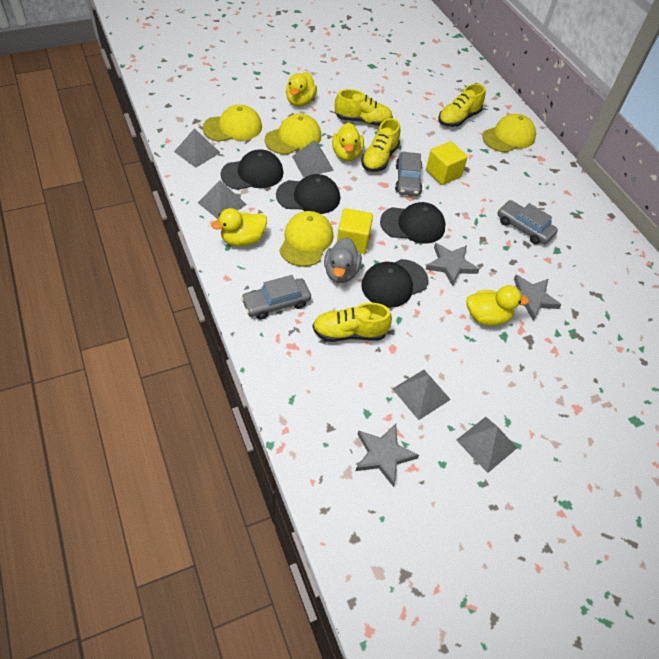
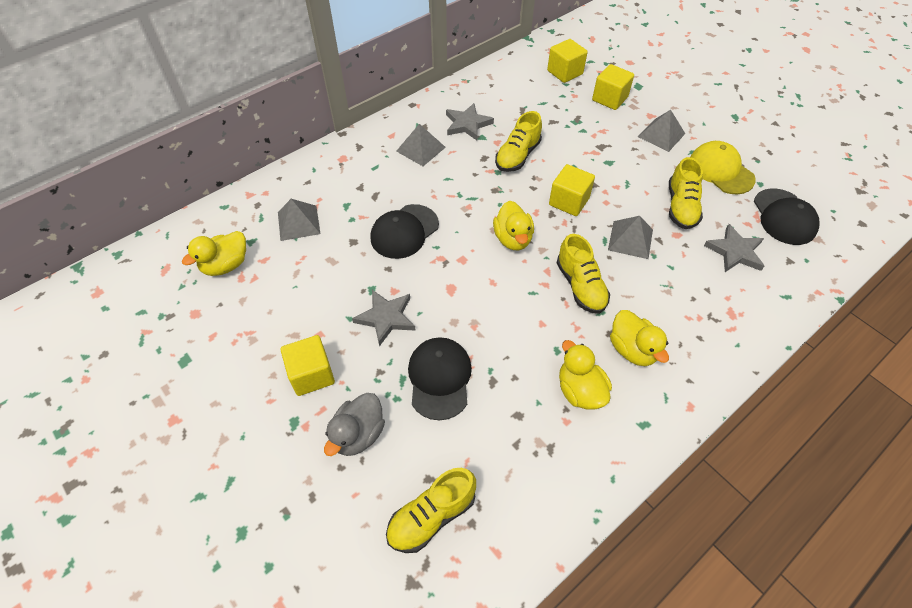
black cap: [220,149,284,190] [276,174,340,214] [361,259,428,308] [380,202,446,244] = 4 -> [370,204,439,259] [408,337,472,420] [754,189,820,245] = 3
grey car: [241,275,311,320] [395,152,422,196] [498,200,558,244] = 3 -> none = 0
grey pyramid: [174,128,220,168] [198,180,247,220] [292,140,334,177] [392,370,451,420] [456,417,517,473] = 5 -> [278,199,320,241] [396,124,446,166] [608,216,653,259] [638,110,685,152] = 4
yellow cap: [202,105,262,142] [265,114,321,155] [279,211,334,267] [482,114,536,153] = 4 -> [690,141,756,194] = 1
yellow cube: [337,208,373,254] [426,141,468,185] = 2 -> [281,335,335,396] [547,39,588,83] [549,164,595,216] [592,64,634,110] = 4

